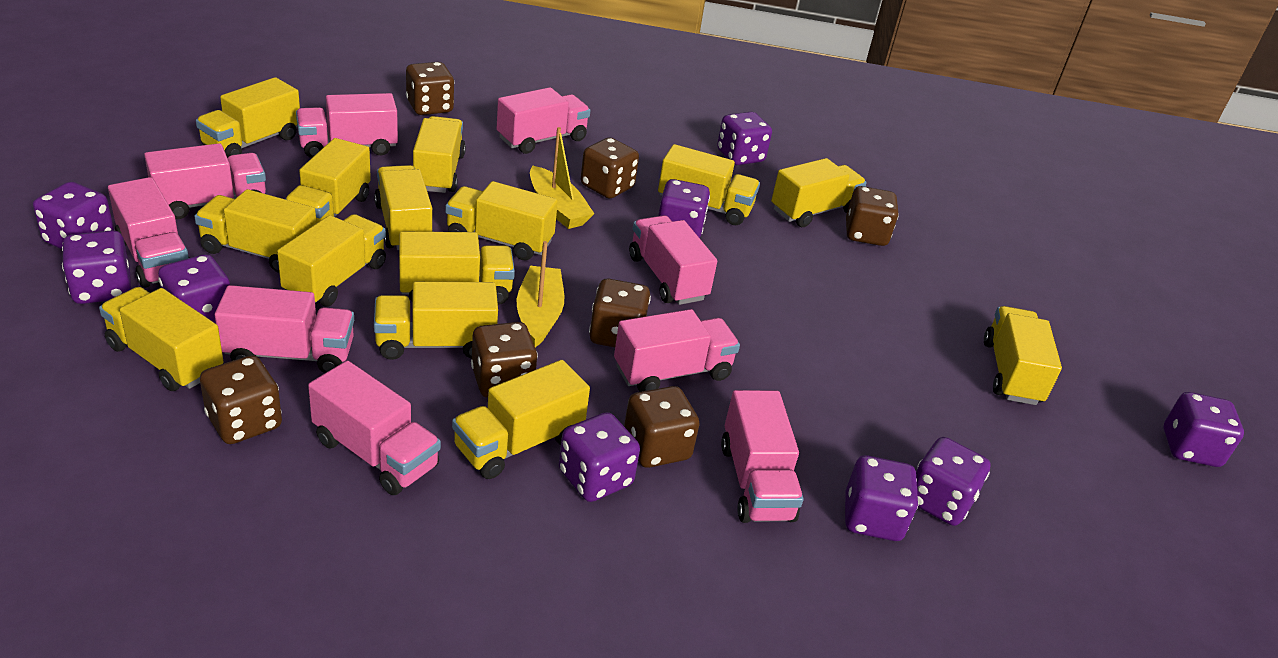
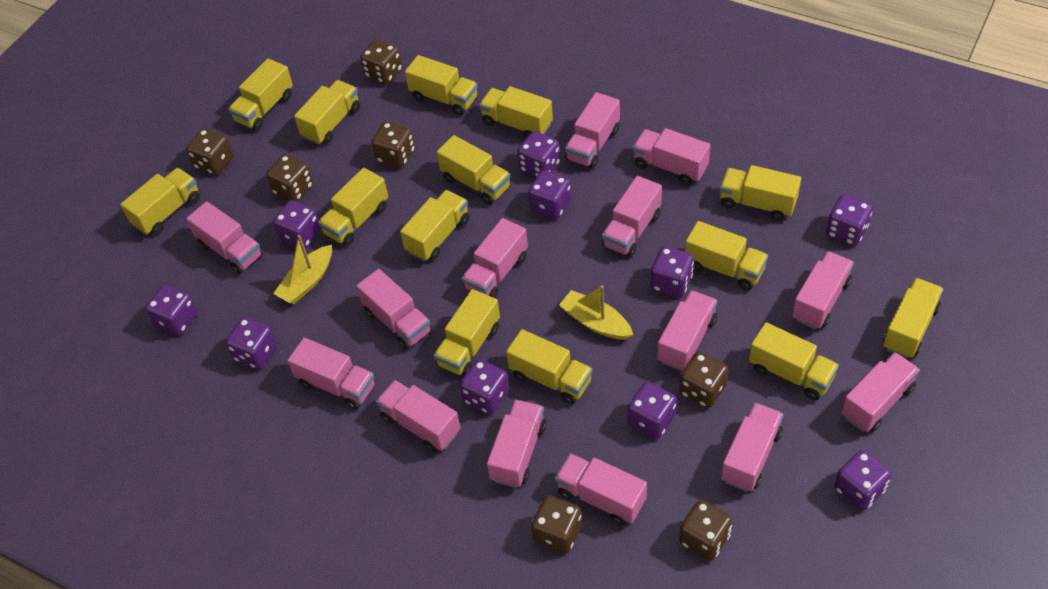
pink truck: [108,177,189,288] [144,143,266,219] [215,285,354,373] [296,93,398,158] [308,361,441,495] [497,87,590,154] [614,309,740,392] [629,215,717,305] [721,390,804,523] = 9 -> [186,201,263,274] [287,338,375,410] [356,269,432,350] [376,380,460,452] [462,218,528,298] [487,399,546,488] [555,453,647,525] [565,92,620,169] [602,176,662,257] [633,128,710,185] [657,290,717,371] [721,402,784,492] [792,251,854,329] [841,352,920,432] = 14
purple dice: [33,182,114,249] [62,230,131,304] [158,254,230,324] [559,412,640,502] [658,179,710,238] [717,112,772,165] [845,455,919,541] [916,437,991,526] [1163,392,1244,467] = 9 -> [145,284,198,335] [226,317,277,369] [273,200,321,248] [460,359,509,414] [517,131,560,177] [528,170,571,219] [628,382,677,439] [651,247,694,297] [826,194,873,246] [834,450,891,511] = 10

